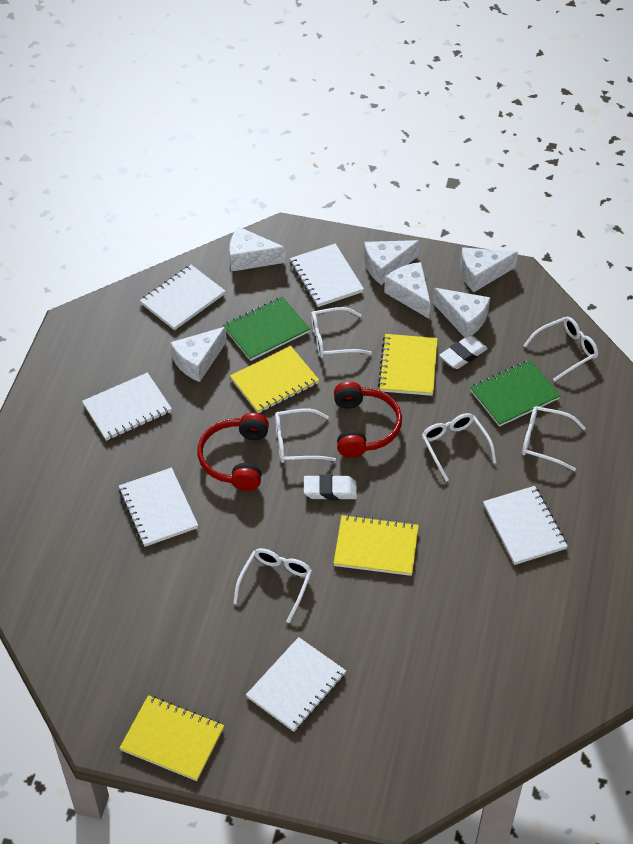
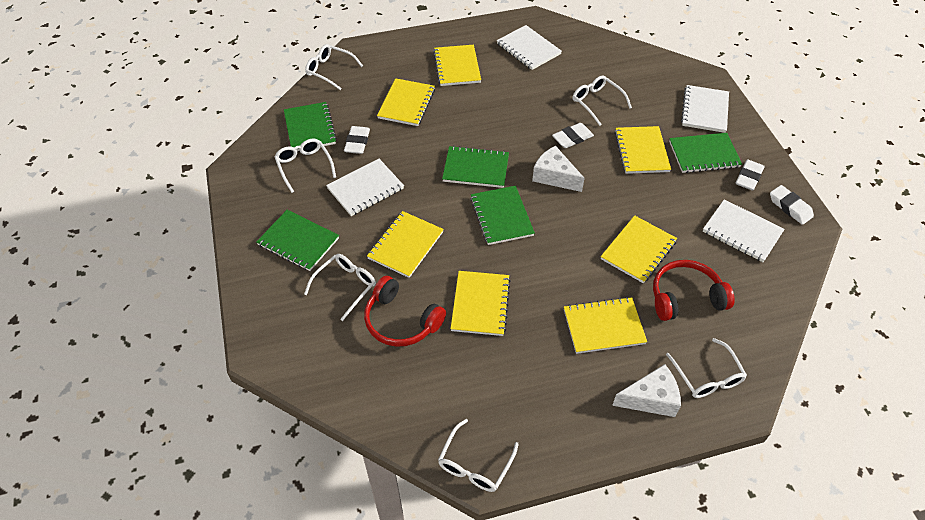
green notebook: [223,297,310,361] [470,360,560,427] = 2 -> [256,210,339,271] [284,102,337,151] [442,146,509,188] [470,186,535,245] [669,133,742,173] = 5
white cheese: [170,327,227,382] [229,226,285,272] [364,240,420,285] [384,262,431,319] [433,288,490,338] [460,247,518,292] = 6 -> [532,146,585,192] [612,364,681,417] = 2
white eraser: [304,474,357,500] [439,335,488,369] = 2 -> [344,126,370,154] [552,123,594,148] [735,160,765,190] [770,185,814,225] = 4
white notebook: [82,372,172,441] [119,468,198,547] [140,265,225,330] [246,637,346,732] [290,244,364,307] [483,486,568,565] = 6 -> [326,159,404,216] [497,25,562,70] [681,85,729,133] [703,199,785,262] = 4
yellow notebook: [120,695,224,781] [230,346,319,413] [334,515,419,576] [378,334,438,396] = 4 -> [367,211,444,278] [377,78,435,126] [433,45,481,86] [451,271,511,336] [564,297,647,354] [601,215,677,283] [615,126,671,174] = 7

